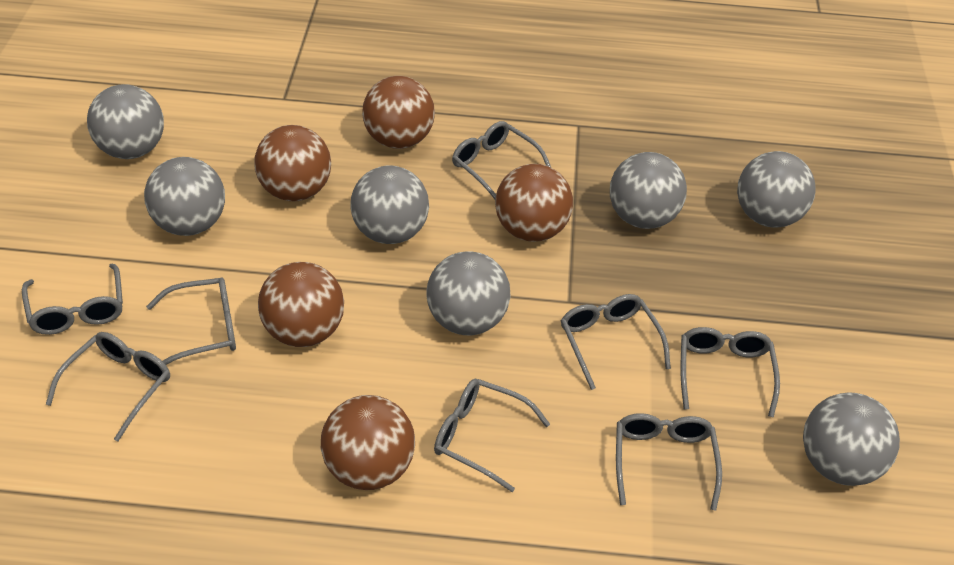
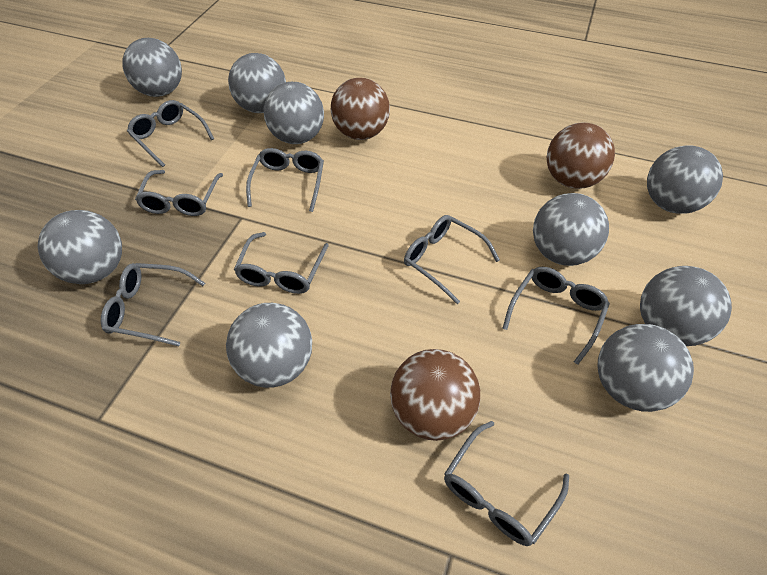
brown ball: [255,125,331,201] [258,262,344,347] [321,395,415,490] [362,76,435,149] [495,164,573,242] = 5 -> [331,78,390,140] [390,349,480,441] [547,122,615,189] = 3
grey ball: [87,84,164,159] [144,157,225,236] [351,165,429,244] [427,252,511,335] [610,152,687,229] [737,151,816,227] [803,392,900,486] = 7 -> [38,210,122,284] [123,38,182,97] [226,303,312,388] [228,53,286,113] [264,82,324,144] [533,193,609,266] [598,324,694,412] [640,266,732,346] [647,145,723,214] = 9

